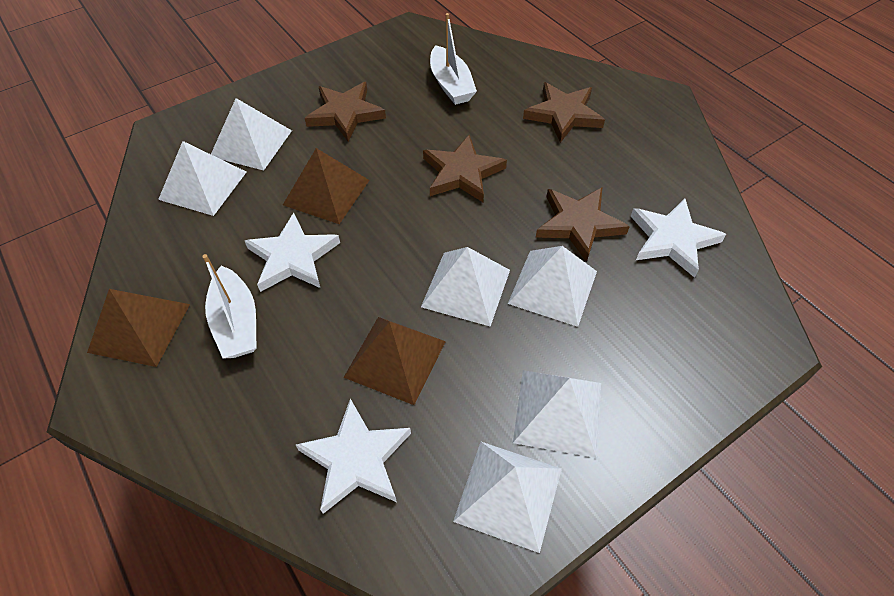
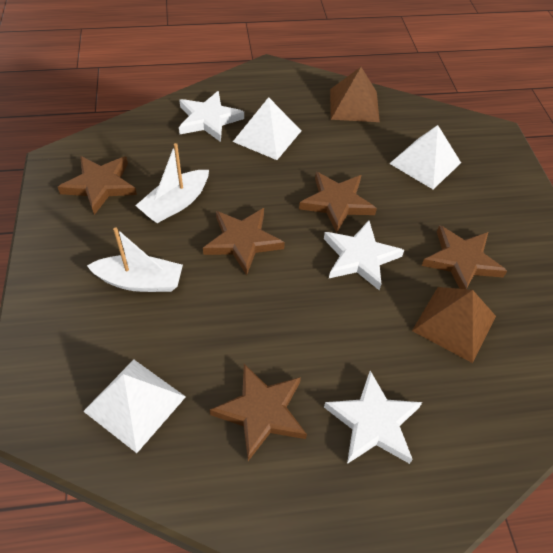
brown pyramid: [87,289,190,367] [283,148,370,224] [343,317,446,405] = 3 -> [330,67,380,122] [412,287,496,363] = 2
brown star: [305,82,386,142] [423,135,507,202] [523,82,605,143] [536,187,630,262] = 4 -> [58,156,137,215] [203,208,285,275] [210,364,307,461] [299,172,377,233] [421,225,507,289] = 5
white pyramid: [158,141,246,216] [211,98,292,171] [421,247,510,327] [453,442,562,553] [508,246,597,327] [513,370,601,458] = 6 -> [83,360,186,453] [233,97,301,160] [389,125,461,189] = 3

